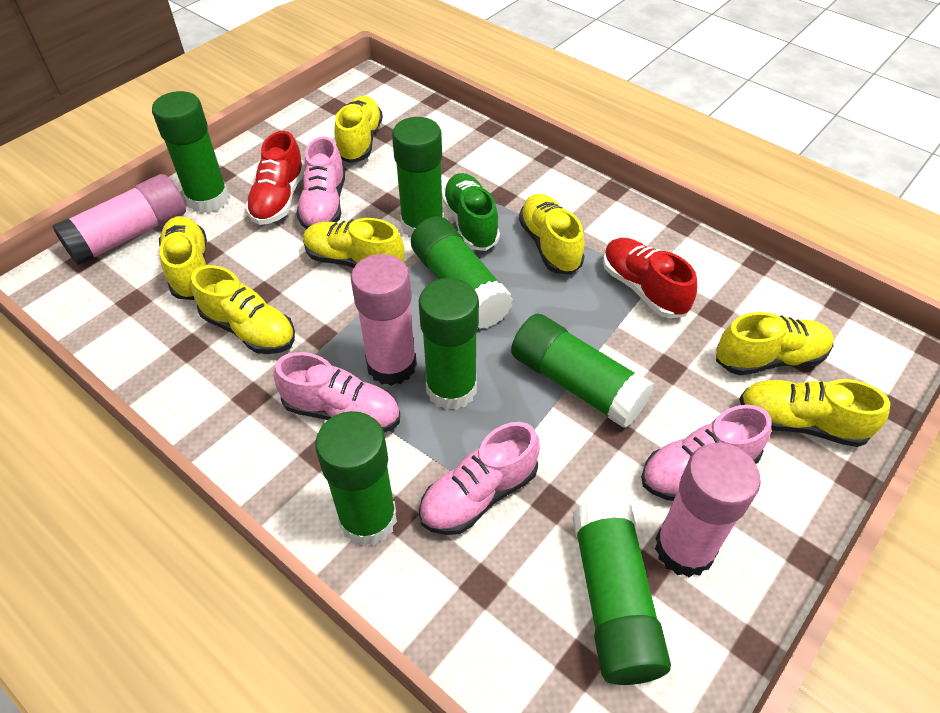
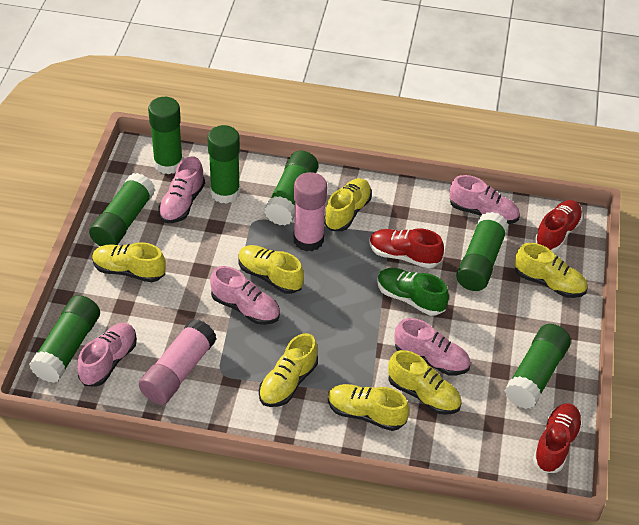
pink glue stick: [52,174,186,266] [351,254,417,386] [655,442,761,577] = 3 -> [139,319,217,405] [294,172,327,252] = 2
pink shoe: [274,352,400,433] [296,136,345,229] [419,422,540,535] [641,405,771,501] = 4 -> [77,323,137,386] [158,156,205,223] [210,266,280,325] [394,318,470,375] [449,175,519,224] = 5
red shoe: [245,131,305,225] [603,238,697,318] = 2 -> [370,228,444,268] [533,403,583,473] [534,200,583,252] = 3

